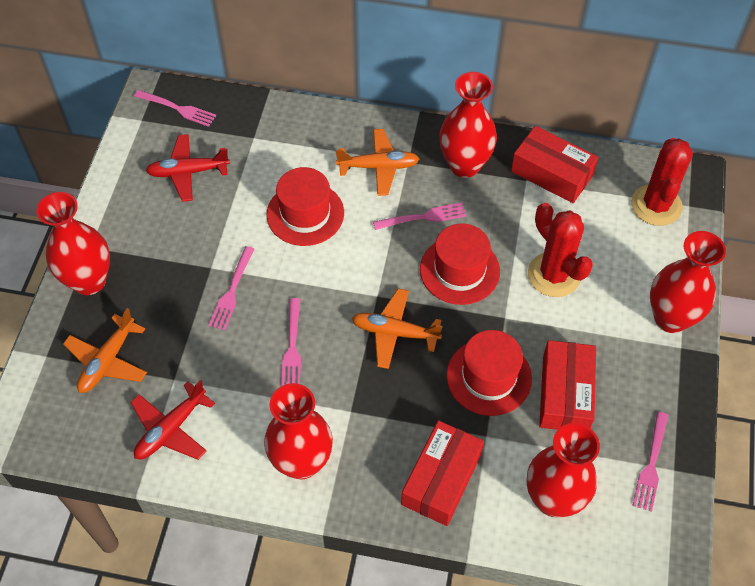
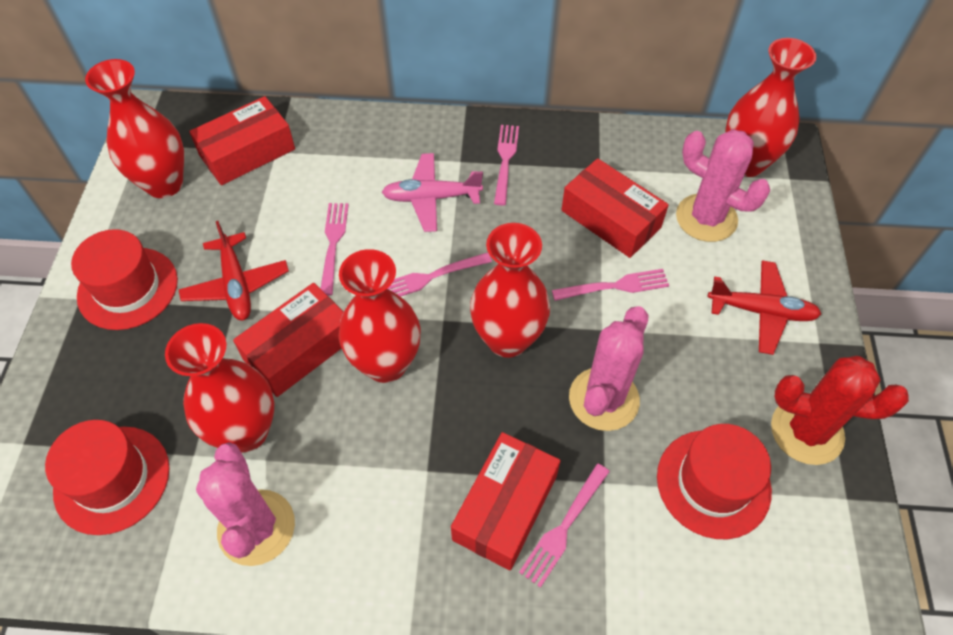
orange plane: [63,308,147,393] [335,129,419,196] [352,288,443,369] = 3 -> none = 0
pink cactus: none = 0 -> [196,442,295,566] [569,306,649,431] [676,129,770,242] = 3
pink plane: none = 0 -> [382,153,483,232] = 1
red box: [401,420,484,526] [511,126,598,203] [539,340,596,430] = 3 -> [189,96,295,185] [233,283,343,397] [451,432,561,570] [561,158,669,258] = 4
red cactus: [528,203,593,297] [631,138,693,226] = 2 -> [771,356,909,465] = 1

